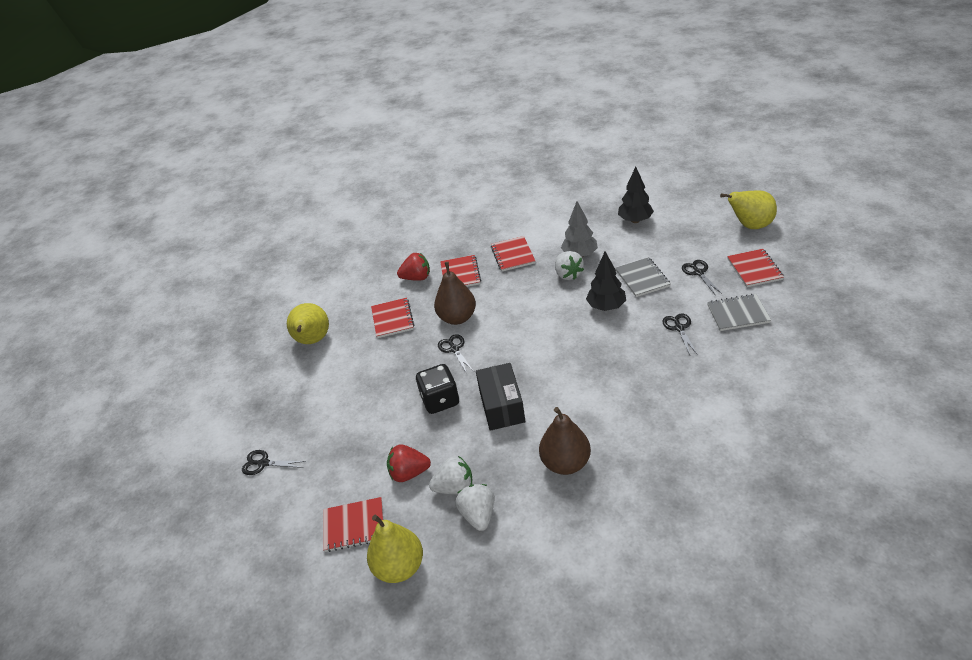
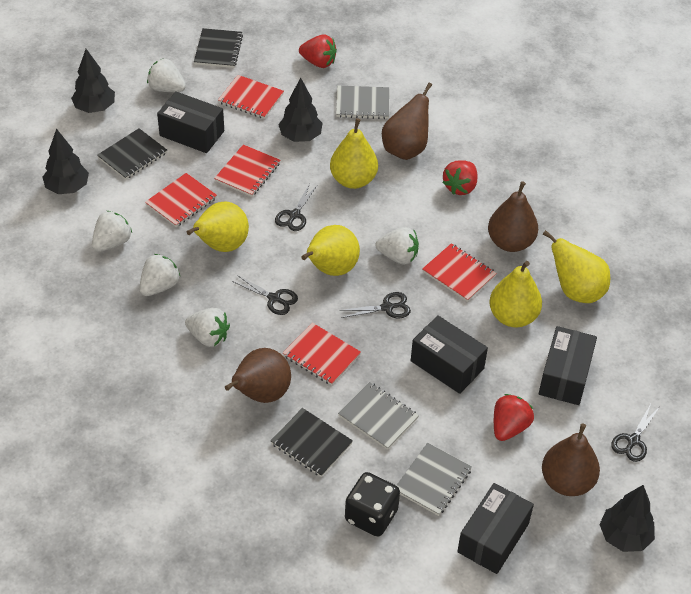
black box: [476,363,526,431] = 1 -> [157,91,224,153] [411,315,488,394] [457,483,534,574] [539,326,597,405] = 4
black notebook: none = 0 -> [97,128,167,180] [194,28,243,68] [271,408,353,477] = 3
black tree: [586,251,626,311] [618,167,654,223] = 2 -> [42,129,89,194] [71,49,115,113] [278,78,323,142] [599,485,655,552] = 4
brown pear: [434,262,476,325] [539,407,591,475] = 2 -> [225,348,291,403] [382,83,432,160] [488,181,538,252] [542,423,600,496] = 4
grey notebook: [616,257,671,297] [707,294,771,331] = 2 -> [336,85,389,119] [338,382,419,450] [396,443,472,516] = 3
grey tree: [561,201,598,258] = 1 -> none = 0
red strawberry: [387,444,431,482] [397,253,430,281] = 2 -> [299,34,337,68] [442,160,478,195] [494,394,534,441] = 3
white strawberry: [429,456,472,494] [455,484,494,531] [555,251,584,280] = 3 -> [92,211,132,252] [139,254,181,296] [147,59,186,92] [185,308,230,347] [375,227,419,264] = 5
yellow pear: [287,303,329,344] [367,515,423,583] [720,190,777,229] = 3 -> [187,202,249,252] [301,225,360,276] [330,118,378,189] [489,261,542,327] [543,230,610,303] = 5

